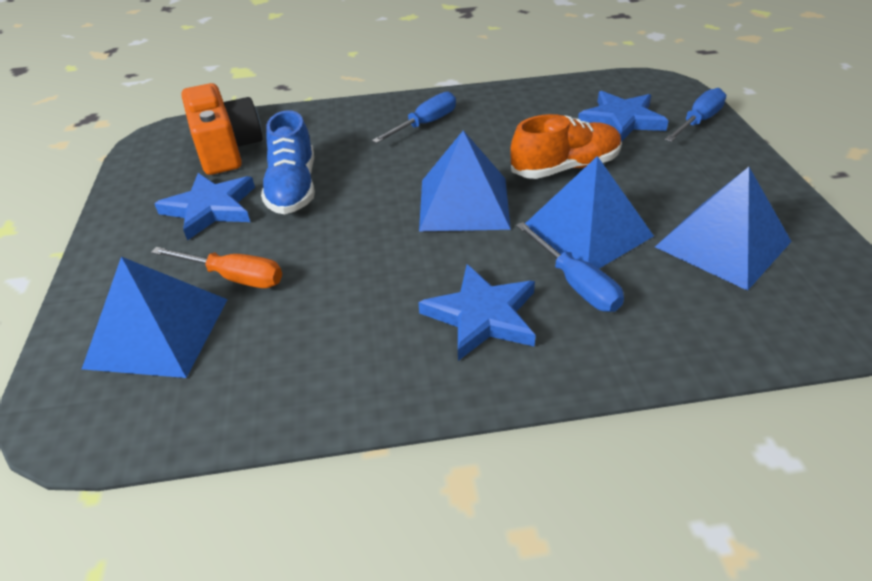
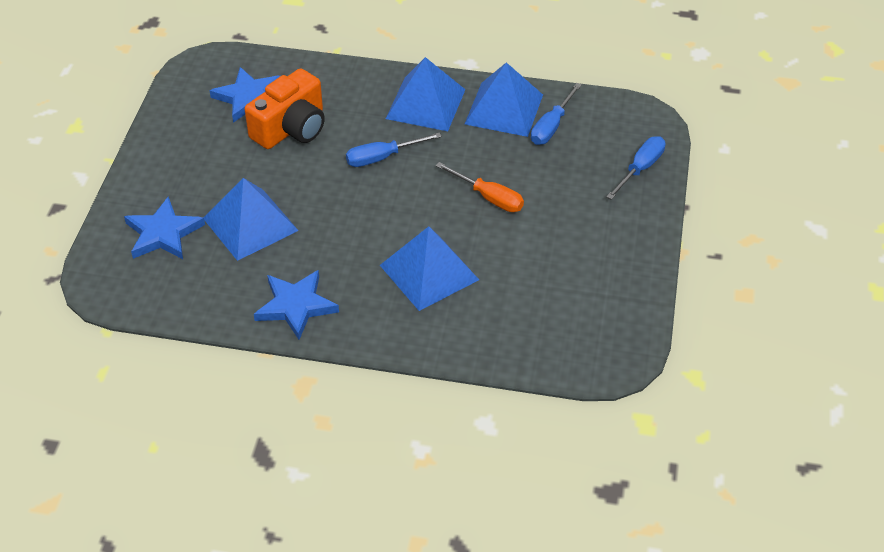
blue shoe: [261,110,315,214] = 1 -> none = 0
orange shoe: [510,114,622,179] = 1 -> none = 0

